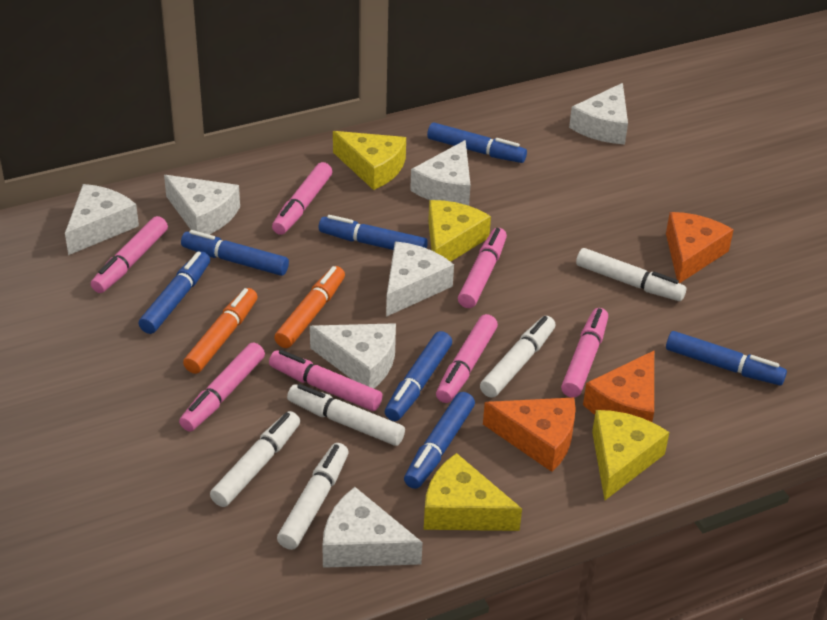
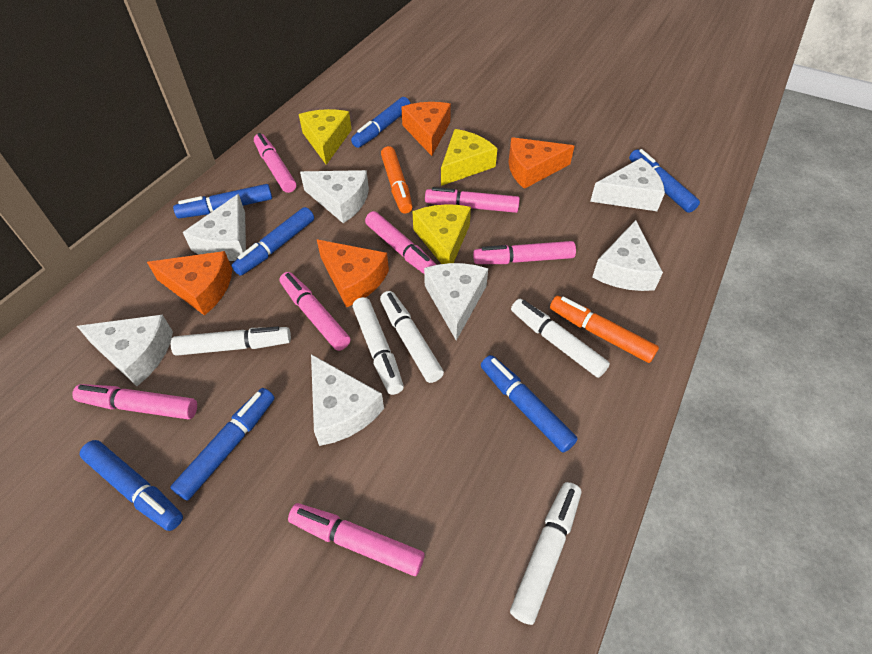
orange cheese: [483,397,576,472] [583,351,654,422] [666,212,734,283] = 3 -> [147,251,232,316] [317,240,389,308] [401,102,451,156] [508,137,574,189] = 4
yellow cheese: [333,131,406,190] [424,453,522,531] [428,200,491,262] [592,410,669,500] = 4 -> [299,109,352,165] [413,204,471,264] [441,129,497,186] = 3

